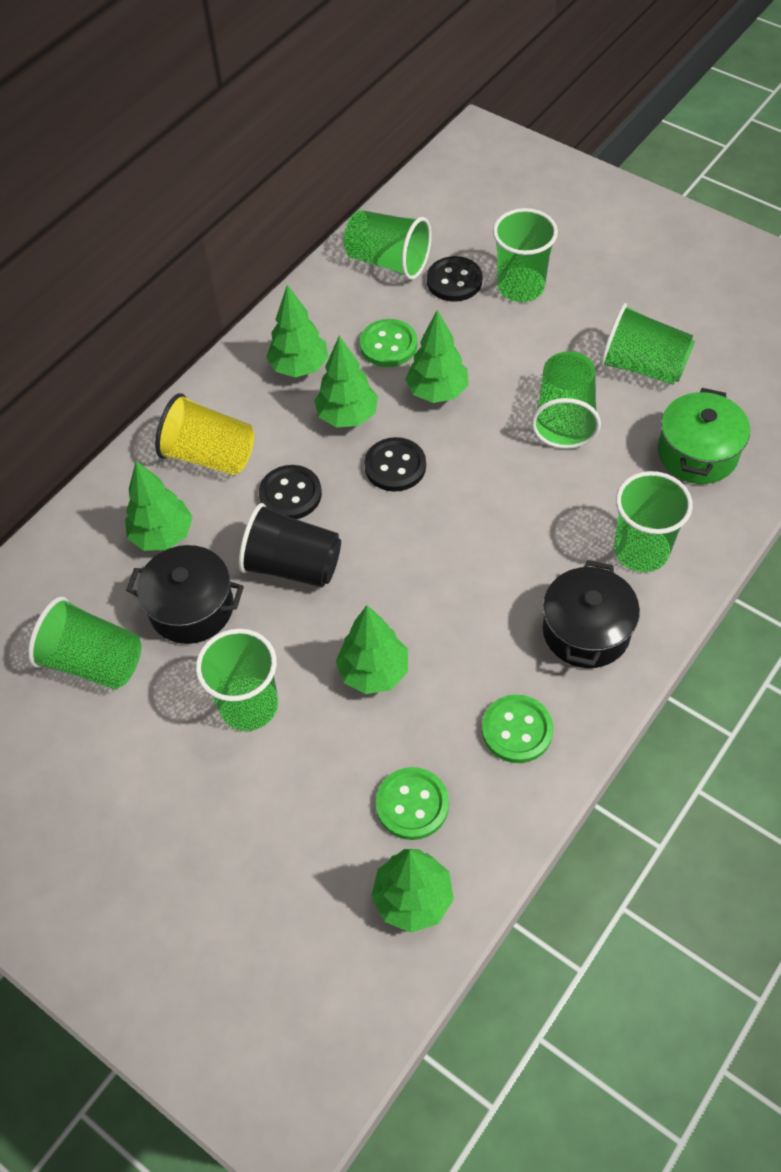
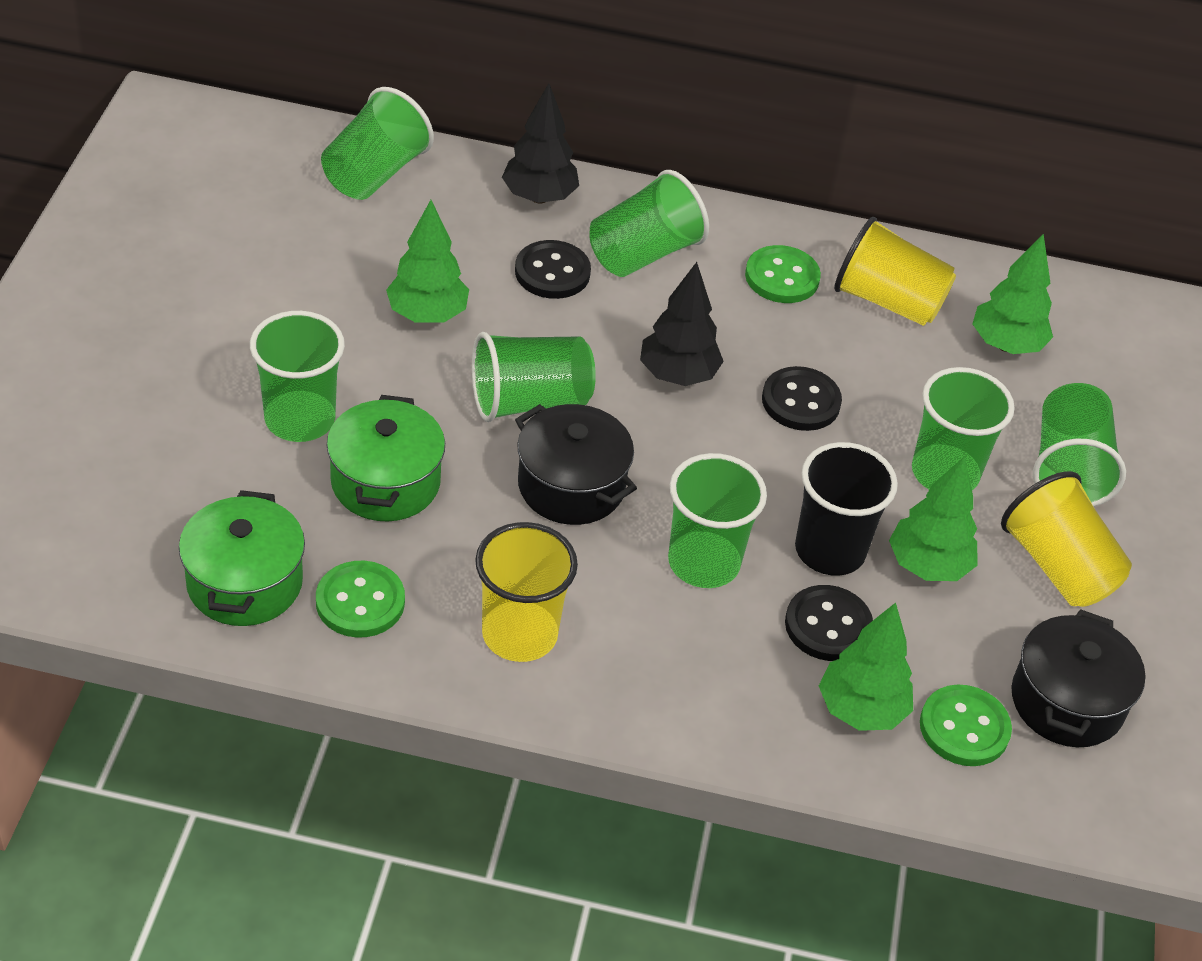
black tree: none = 0 -> [502,83,579,203] [640,262,724,386] = 2
green pot: [658,388,750,484] = 1 -> [179,490,305,626] [327,395,445,521] = 2
green tree: [125,461,193,551] [266,285,328,377] [314,336,378,428] [336,605,408,694] [371,849,454,933] [405,310,469,403] = 6 -> [386,200,469,323] [819,603,913,731] [889,456,977,581] [973,234,1053,354] = 4
yellow cup: [155,393,254,475] = 1 -> [475,522,578,662] [834,217,956,326] [1001,471,1132,607] = 3

